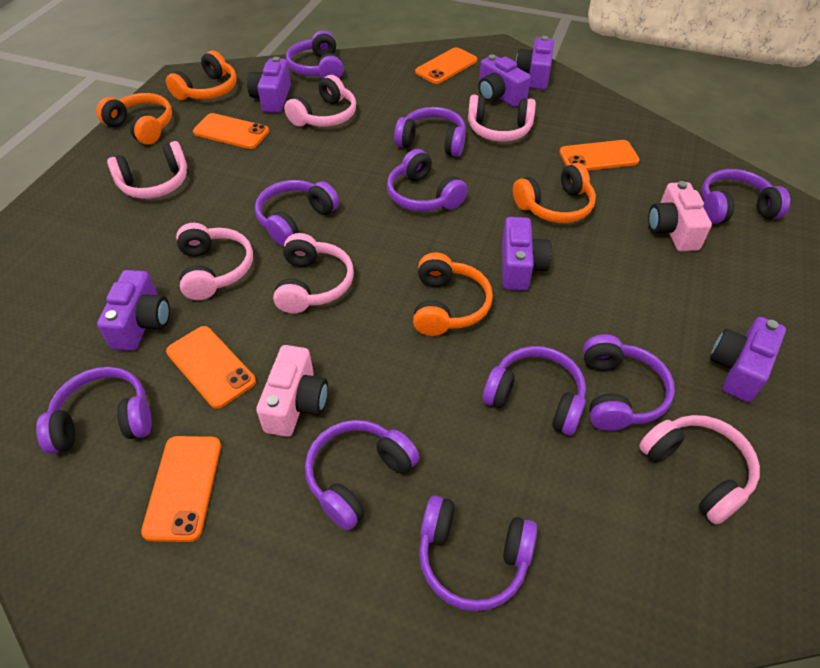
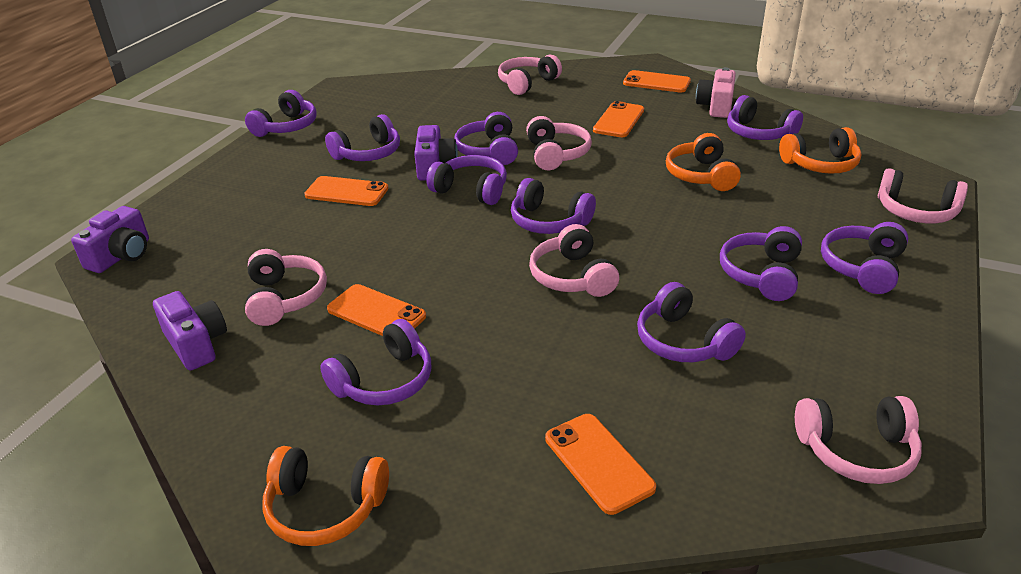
orange headphones: [96,93,172,145] [166,51,237,100] [413,253,493,336] [513,163,596,223] = 4 -> [262,446,389,546] [666,133,741,191] [779,127,861,174] = 3
pink camera: [256,345,328,437] [648,181,712,251] = 2 -> [696,67,736,118] = 1
purple camera: [97,270,170,351] [247,57,291,113] [478,55,531,107] [502,217,552,290] [516,36,554,90] [710,317,786,402] = 6 -> [71,206,149,273] [153,291,227,371] [414,125,458,181] = 3

